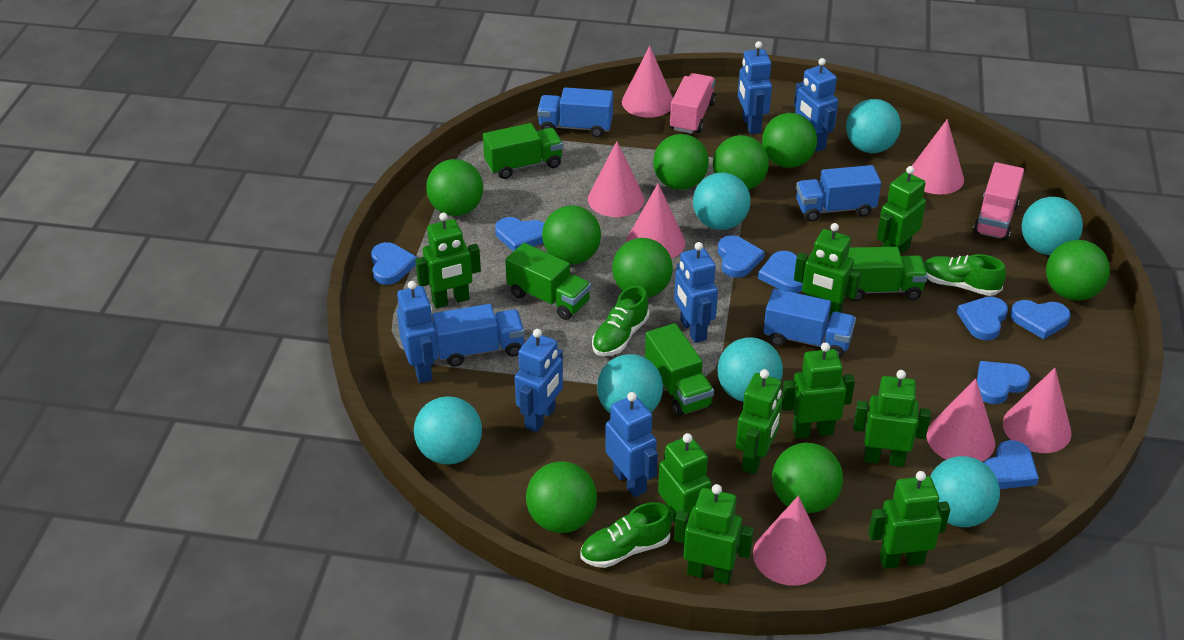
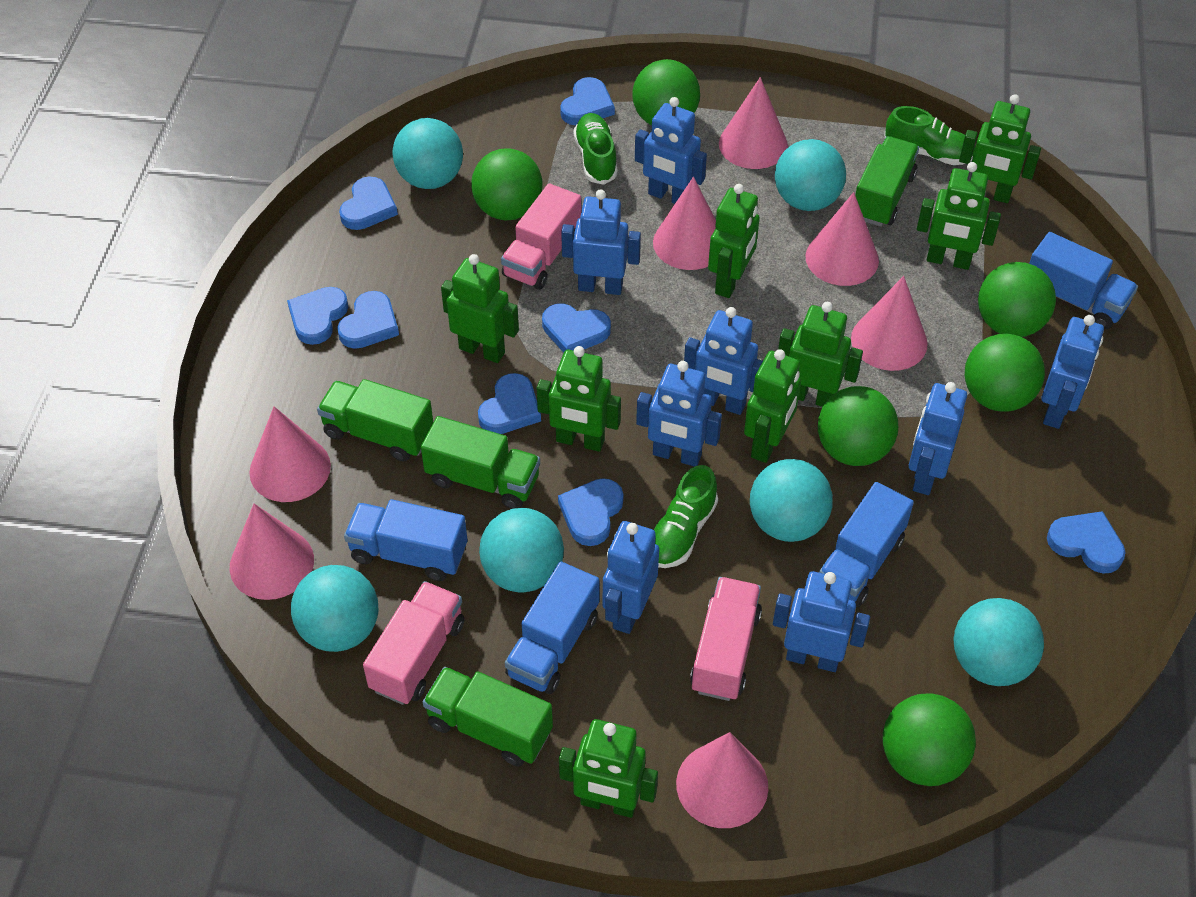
blue robot: [397,281,438,383] [515,329,563,432] [605,392,658,497] [674,242,718,343] [738,41,772,134] [794,58,838,152] = 6 -> [561,189,641,295] [603,521,659,634] [635,97,707,204] [636,361,722,467] [684,307,763,415] [773,571,870,672] [909,382,967,495] [1041,315,1104,429] = 8
green ball: [426,159,483,216] [526,461,597,533] [542,206,601,265] [612,238,673,298] [653,134,709,190] [713,135,769,190] [762,113,817,168] [772,443,843,513] [1046,240,1110,301] = 9 -> [471,148,543,220] [632,59,700,125] [818,386,898,466] [883,693,976,786] [965,333,1045,412] [978,262,1056,337] = 6
green robot: [415,213,481,308] [658,433,712,521] [674,484,754,584] [736,369,783,474] [782,342,855,439] [794,223,861,318] [853,370,931,467] [868,471,950,569] [877,166,926,253] = 9 -> [441,254,519,363] [537,346,621,452] [559,719,658,818] [708,184,760,298] [744,349,801,463] [778,302,863,407] [917,162,1001,270] [959,94,1041,203] = 8
pink truck: [670,73,716,134] [973,162,1024,241] = 2 -> [363,581,465,705] [501,183,581,290] [690,577,762,701] = 3
turquoise ball: [414,396,482,465] [597,354,663,413] [693,173,751,230] [717,337,783,402] [846,99,901,153] [930,456,1000,527] [1021,197,1083,255] = 7 -> [291,565,379,652] [392,118,463,189] [479,508,564,593] [750,459,833,542] [775,139,846,211] [953,598,1044,686] = 6

